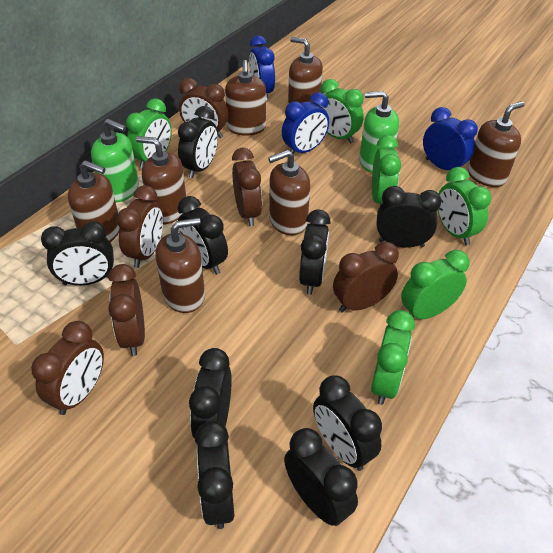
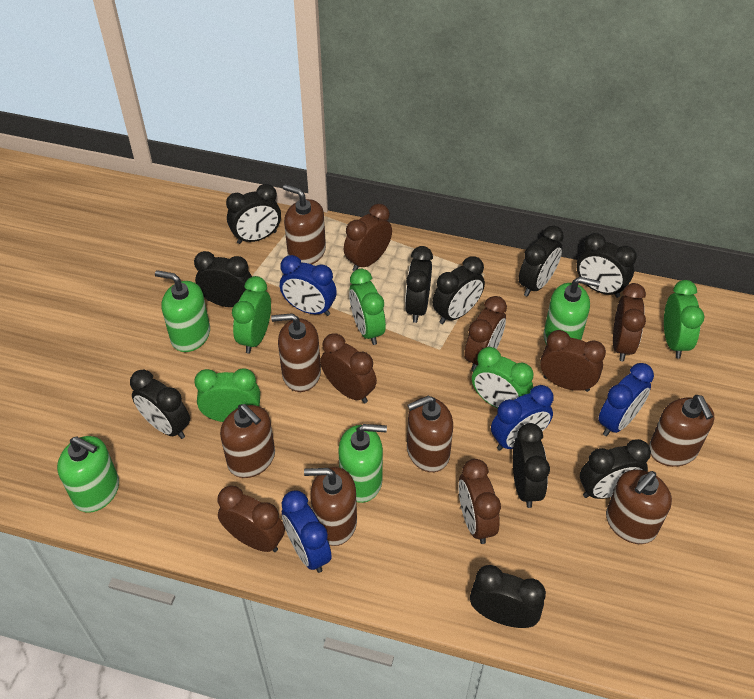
black clock: [41,221,114,285] [178,106,218,178] [178,196,228,275] [189,348,232,439] [195,421,235,529] [284,428,358,526] [299,210,331,295] [313,375,382,471] [376,186,441,248] = 9 -> [130,370,190,439] [194,251,252,307] [226,184,281,244] [405,246,433,323] [432,256,485,324] [470,565,546,628] [513,423,550,508] [519,226,564,296] [576,233,637,298] [580,439,651,499] = 10
blue clock: [249,36,275,100] [282,92,329,154] [423,107,478,170] = 3 -> [280,255,337,316] [281,491,332,573] [491,385,554,451] [598,363,654,436] = 4
brown clock: [31,321,104,415] [108,264,145,356] [116,185,163,268] [179,78,228,138] [232,148,262,226] [333,242,399,313] = 6 -> [218,486,285,552] [320,333,377,404] [344,204,392,271] [458,459,501,544] [464,296,507,371] [540,330,606,392] [613,283,646,361] = 7
green clock: [126,98,172,169] [318,79,364,144] [371,310,415,405] [372,135,401,206] [401,250,470,319] [438,167,491,245] = 6 -> [194,368,260,422] [232,276,271,354] [349,269,386,345] [472,347,533,408] [664,280,705,358] = 5
green soap dispenser: [91,119,139,203] [359,91,399,173] = 2 -> [57,436,119,513] [155,270,210,352] [338,424,387,503] [543,277,600,345] = 4

